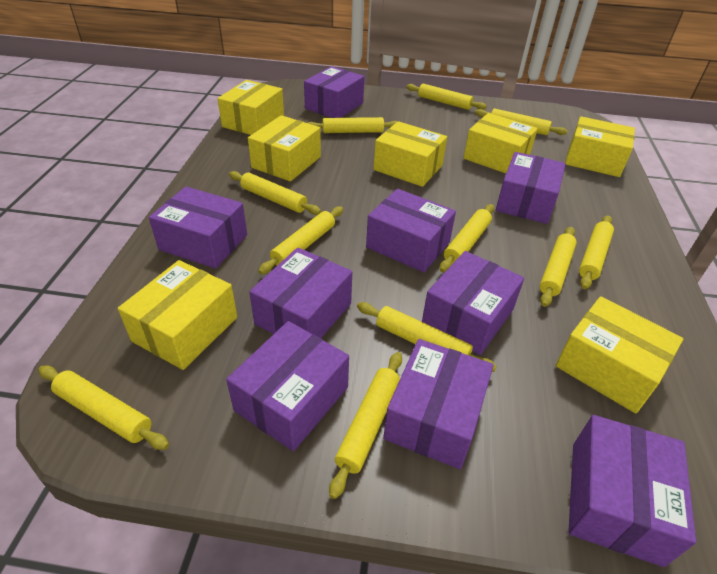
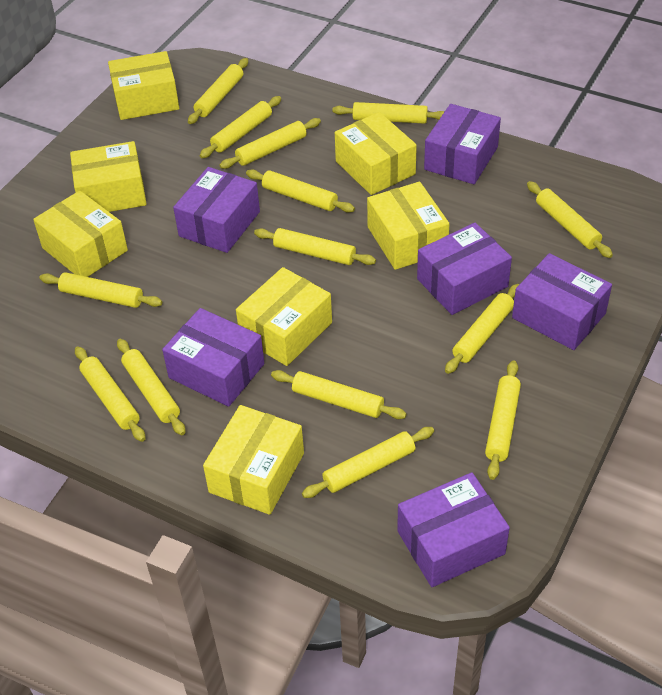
purple box: [149,186,247,268] [226,321,349,451] [249,247,352,338] [304,66,364,118] [366,189,456,272] [383,339,494,469] [422,251,524,355] [496,152,566,224] [568,415,696,567] = 9 -> [162,308,264,407] [173,167,260,253] [397,472,510,587] [417,223,512,315] [424,104,501,184] [512,253,612,350] = 6
yellow rolling pin: [38,366,169,450] [229,171,321,215] [258,206,343,274] [308,117,398,133] [329,352,402,499] [357,302,497,372] [406,84,487,110] [440,204,494,272] [475,109,567,135] [539,227,577,307] [579,215,614,289] = 11 -> [39,272,162,308] [75,346,145,442] [117,339,185,435] [188,58,248,124] [200,96,281,158] [220,118,321,169] [246,169,355,213] [254,228,376,265] [271,370,407,419] [302,427,434,498] [332,102,444,124] [445,284,519,374] [485,360,521,480] [527,181,613,258] = 14

